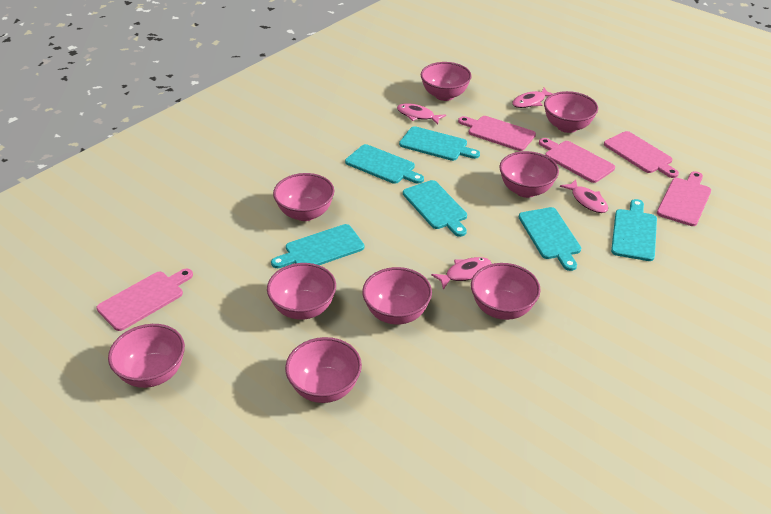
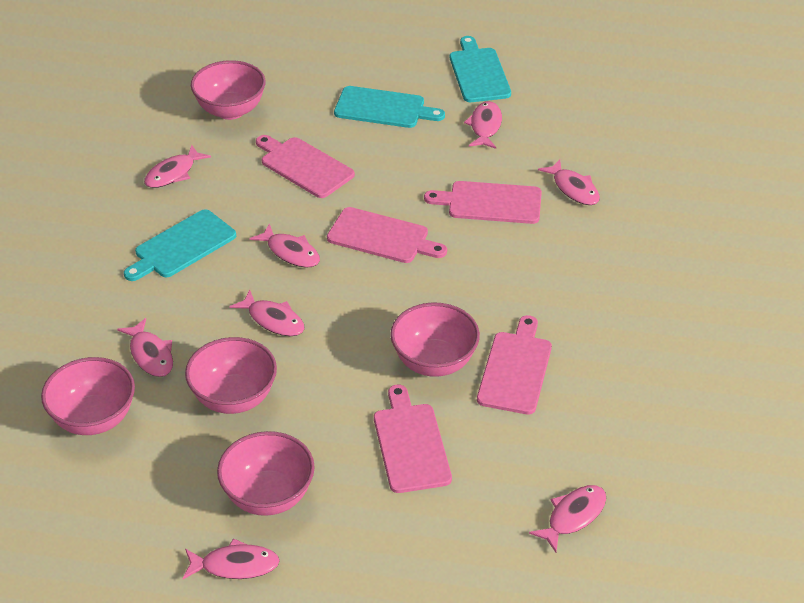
pink bowl: [108,324,185,388] [267,263,336,320] [273,173,334,221] [285,337,362,403] [362,267,432,325] [420,62,472,101] [471,263,541,320] [499,151,559,198] [544,91,598,133] = 9 -> [41,357,135,435] [185,337,277,414] [191,60,266,120] [217,431,315,516] [390,302,480,377] = 5
pink fish: [397,103,446,125] [431,257,492,290] [512,88,553,108] [560,179,608,213] = 4 -> [117,318,173,377] [144,145,211,188] [183,538,280,579] [229,290,305,336] [249,223,320,268] [464,101,502,149] [529,485,606,553] [538,159,600,205] = 8
turquoise cutting board: [271,224,364,268] [345,144,424,184] [399,126,480,161] [403,180,467,237] [519,207,581,271] [611,199,657,261] = 6 -> [124,209,236,281] [334,86,445,128] [450,36,511,102] = 3

